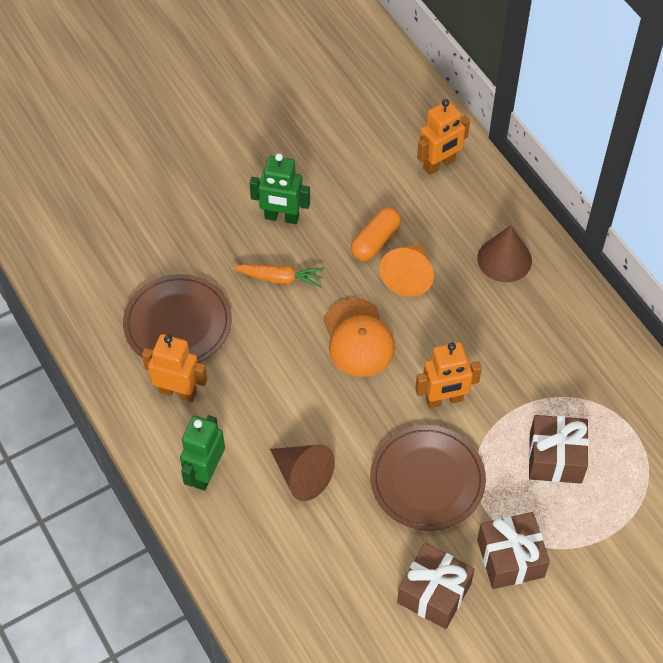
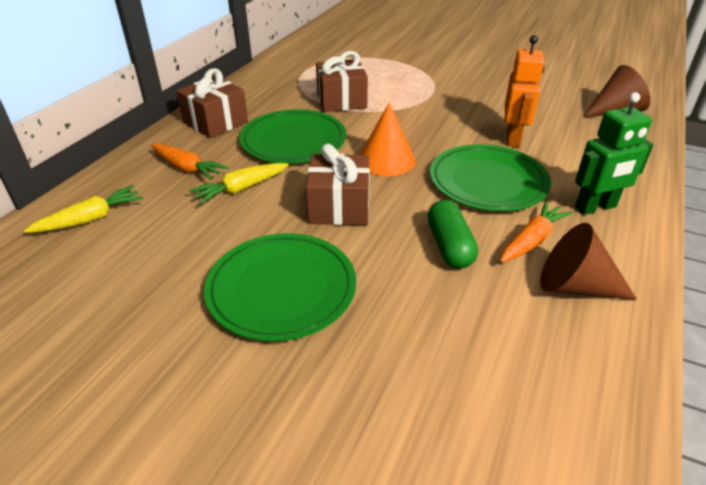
brown plate: [123,274,232,363] [370,425,486,531] = 2 -> none = 0
green capsule: none = 0 -> [428,200,478,269] = 1
green plate: none = 0 -> [204,233,356,341] [239,109,346,164] [430,144,551,211] = 3
green robot: [180,415,225,491] [250,153,310,224] = 2 -> [575,92,653,215] = 1
orange cap: [324,298,395,377] = 1 -> none = 0
orange capsule: [351,207,401,261] = 1 -> none = 0
orange carrot: [233,264,324,288] = 1 -> [151,143,229,180] [500,201,573,262] = 2
orange robot: [142,334,207,402] [415,342,482,408] [417,99,470,175] = 3 -> [505,35,544,147] = 1
yellow carrot: none = 0 -> [24,185,143,233] [189,163,289,204] = 2

